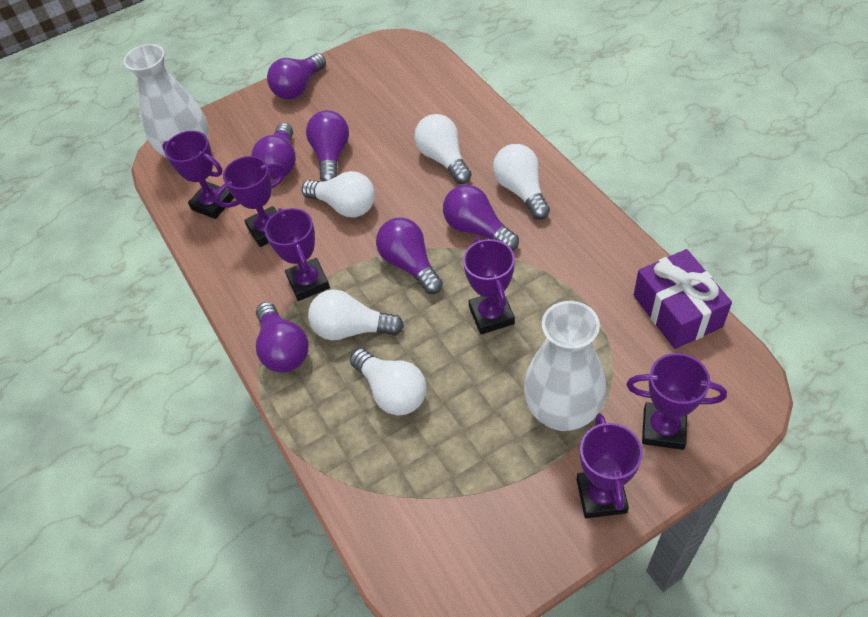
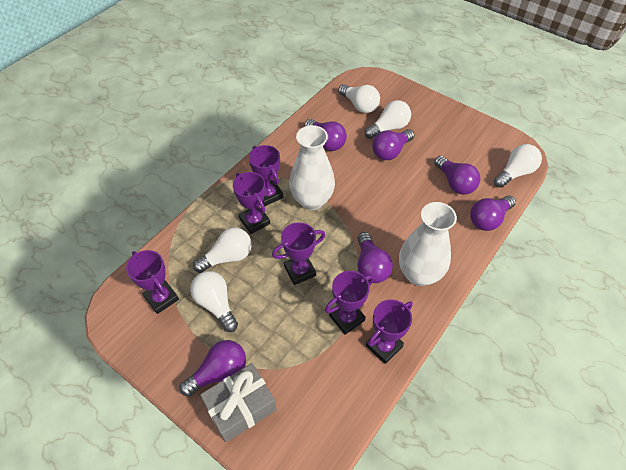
grey gift: none = 0 -> [200,363,277,442] = 1
purple gift: [634,249,732,349] = 1 -> none = 0

